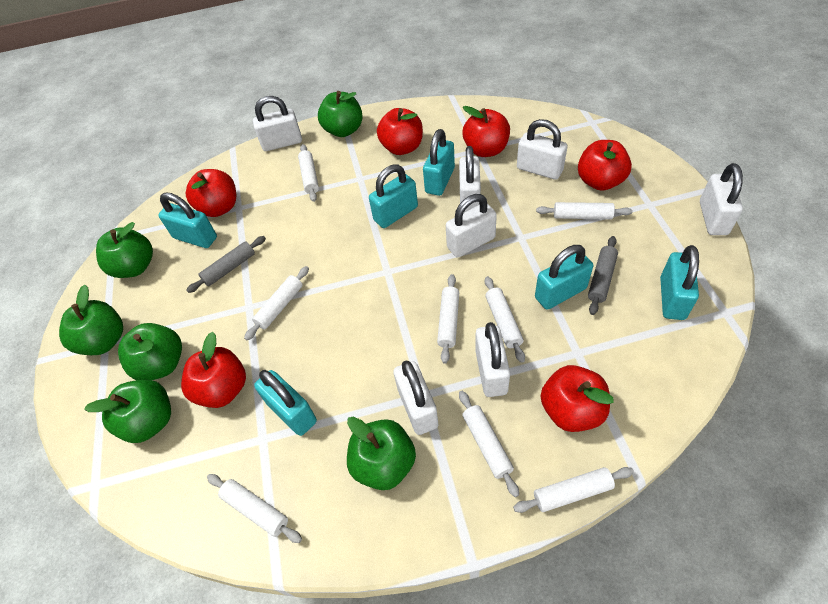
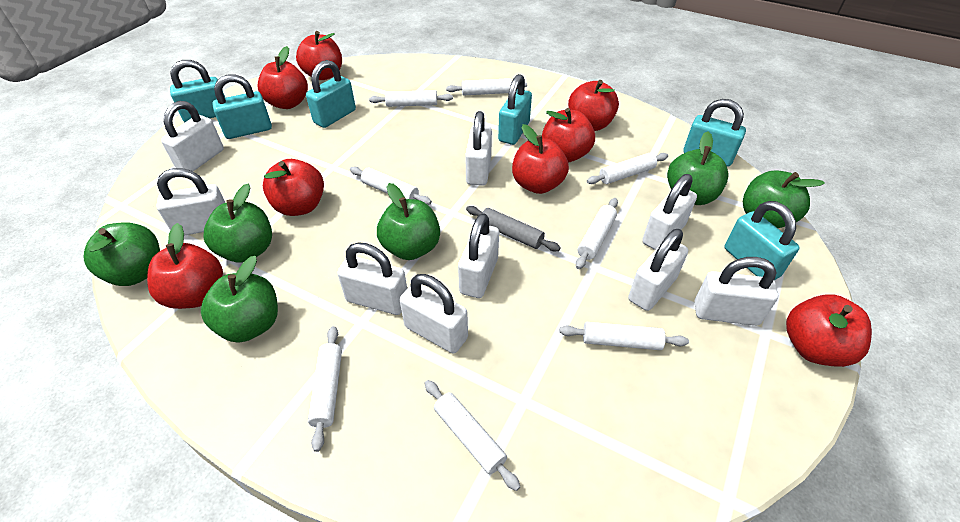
grey rolling pin: [187,236,266,293] [588,236,618,315] = 2 -> [466,206,561,251] = 1
red apple: [181,332,246,408] [186,169,236,217] [377,108,423,155] [462,106,510,157] [541,365,614,432] [578,140,632,191] = 6 -> [147,223,223,309] [257,46,308,109] [263,159,324,216] [296,31,342,80] [512,124,569,194] [542,108,595,162] [568,80,619,131] [786,295,872,367] = 8
white padlock: [253,96,302,151] [393,360,438,435] [446,194,497,258] [459,146,481,213] [475,322,510,397] [517,119,567,180] [700,163,743,235] = 7 -> [156,168,225,236] [161,101,224,171] [337,242,407,315] [400,274,468,353] [458,213,499,298] [465,111,492,186] [628,229,688,311] [642,174,697,250] [694,257,778,326] = 9

